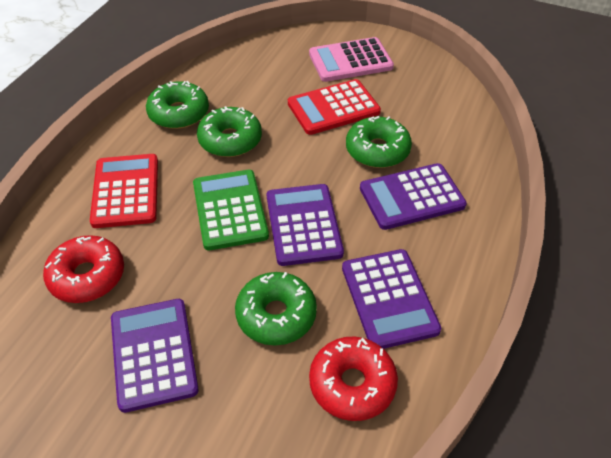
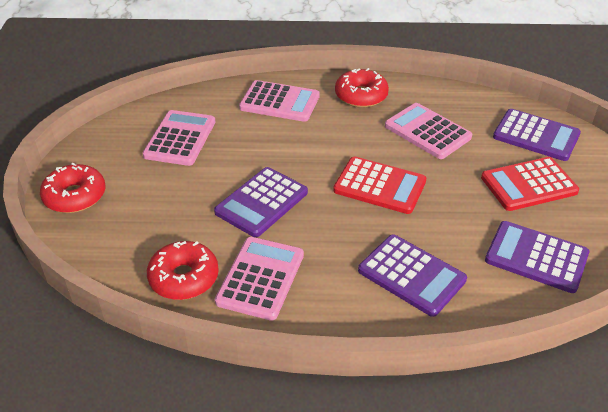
green calculator: [193,170,269,250] = 1 -> none = 0
green donut: [146,81,209,129] [197,106,262,157] [235,272,317,345] [346,116,412,168] = 4 -> none = 0
pink calculator: [309,37,394,82] = 1 -> [143,110,215,166] [215,237,304,321] [239,80,320,122] [385,103,472,159] = 4
red donut: [43,235,124,303] [309,337,398,421] = 2 -> [40,162,105,213] [147,241,219,300] [335,68,389,108] = 3

